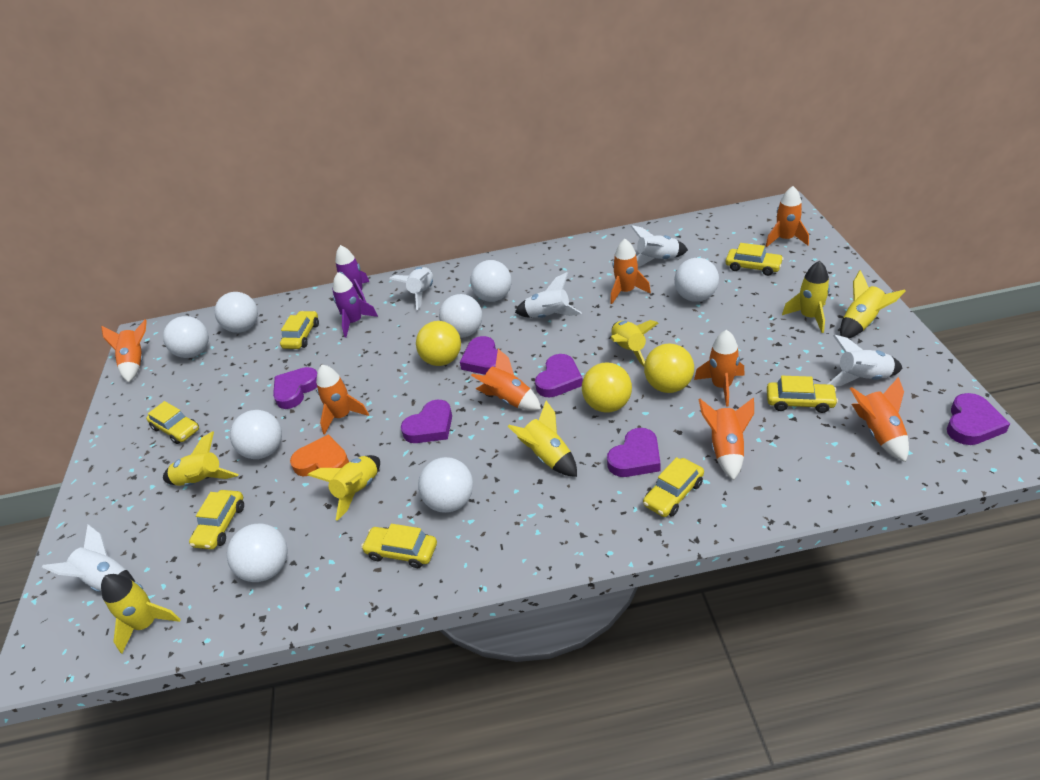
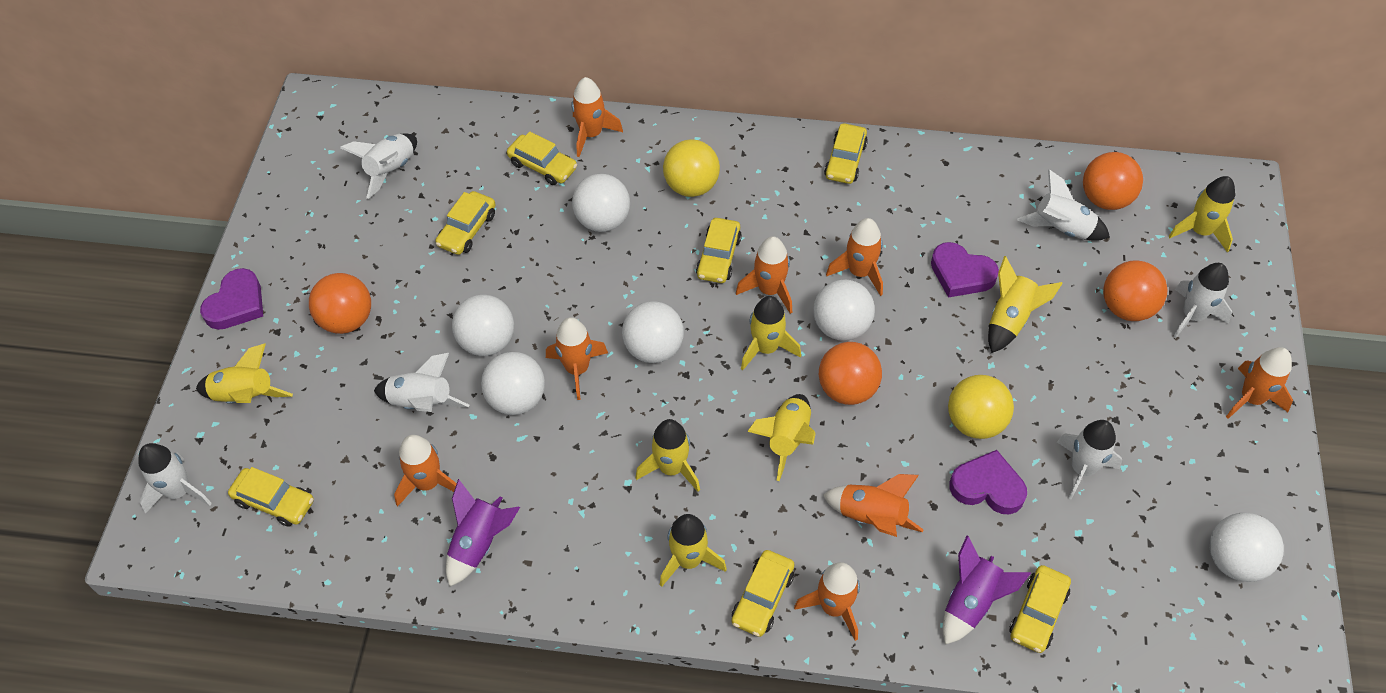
orange ball: none = 0 -> [309,273,371,334] [819,342,882,405] [1083,152,1143,210] [1103,260,1168,321] = 4
orange heart: [290,434,349,476] = 1 -> none = 0
purple heart: [273,367,317,409] [401,400,452,443] [460,336,498,375] [535,354,583,397] [607,428,660,477] [947,393,1010,445] = 6 -> [200,268,263,330] [931,242,999,298] [949,450,1027,514] = 3
white ball: [163,316,209,358] [215,292,258,333] [227,523,287,582] [230,410,282,459] [418,457,473,513] [439,294,482,338] [470,260,512,302] [674,258,719,302] = 8 -> [452,295,514,356] [481,352,545,415] [572,174,630,232] [622,301,684,363] [813,280,875,341] [1210,513,1284,582] = 6
white rocket: [42,524,135,592] [390,267,433,310] [515,272,582,318] [631,225,688,267] [828,334,902,386] = 5 -> [138,443,212,514] [340,134,417,199] [374,353,469,412] [1017,169,1110,241] [1057,420,1122,500] [1173,263,1232,339] = 6
yellow ball: [416,321,461,366] [582,362,632,413] [644,344,694,393] = 3 -> [663,140,720,197] [948,375,1014,439] = 2

